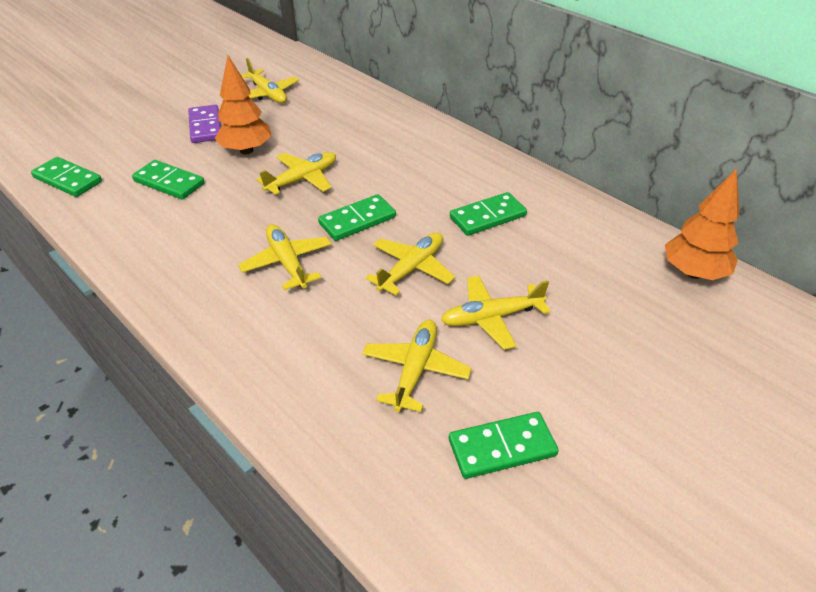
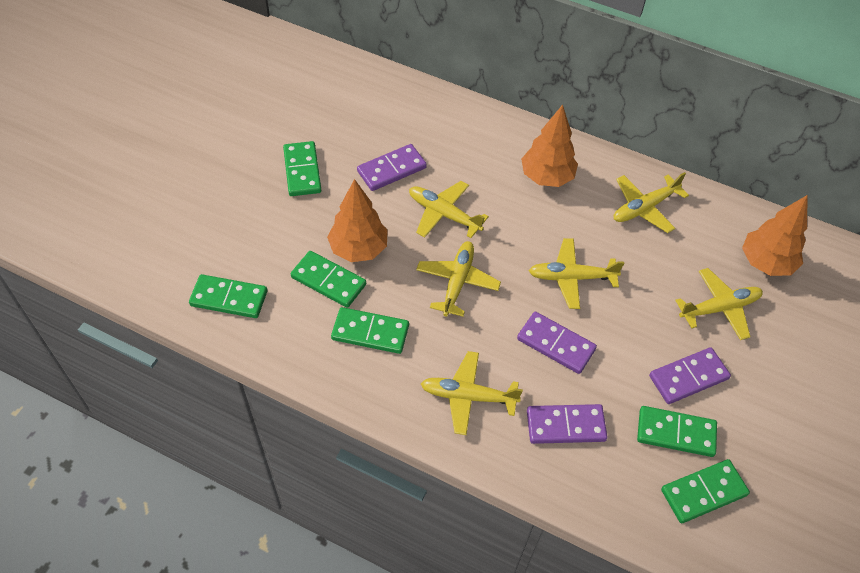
green domino: [31,157,102,197] [132,160,205,200] [318,194,396,241] [449,412,559,479] [450,192,527,236] = 5 -> [189,274,267,318] [283,141,321,196] [291,251,366,308] [331,307,409,354] [637,406,717,457] [661,459,750,523] = 6
orange tree: [215,55,271,154] [665,168,739,280] = 2 -> [327,179,387,262] [521,105,578,187] [742,195,807,276] = 3
purple domino: [188,105,221,143] = 1 -> [357,144,427,191] [517,312,597,374] [527,404,607,444] [649,347,731,404] = 4

